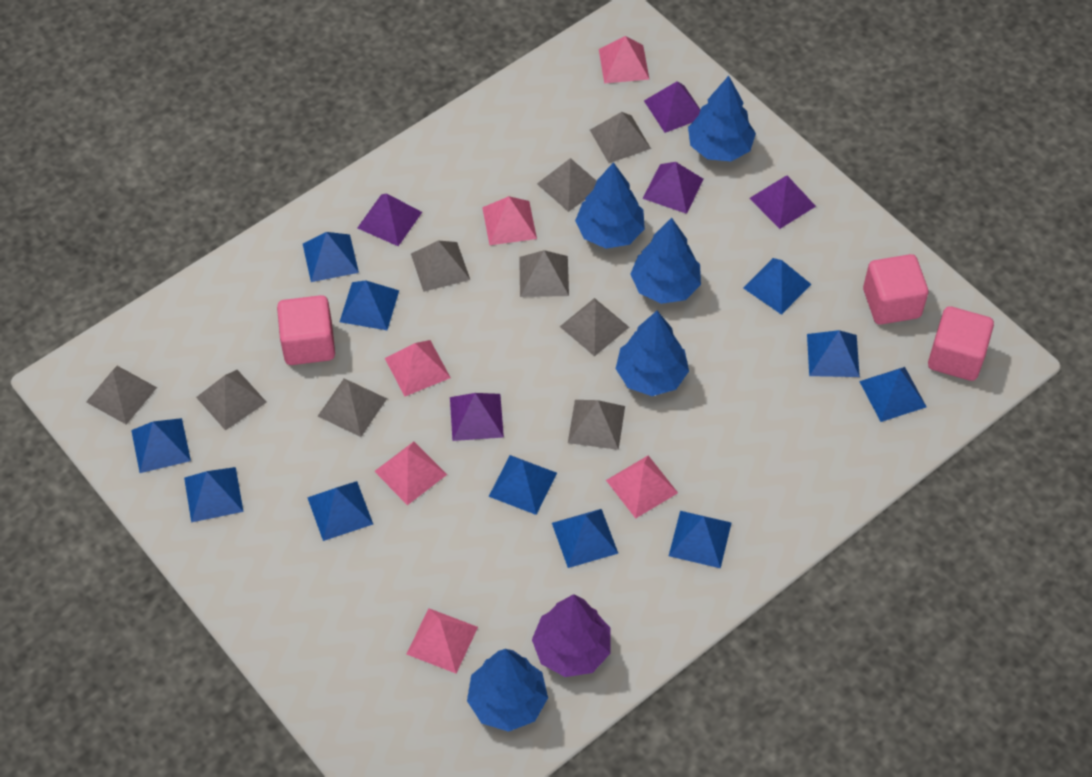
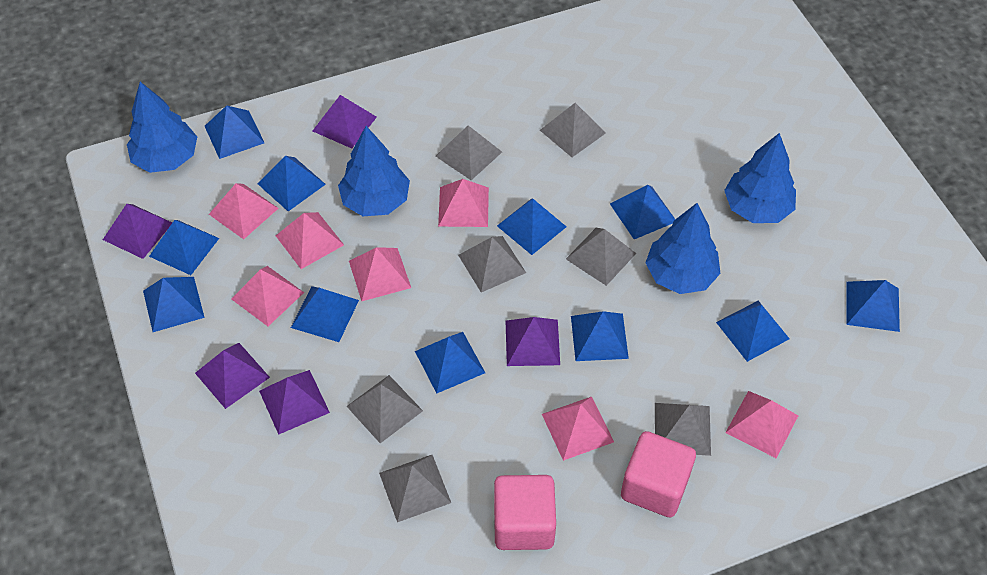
blue tree: [467,649,548,732] [575,162,645,249] [616,311,689,396] [630,218,701,304] [688,76,756,161] = 5 -> [127,82,197,173] [338,126,410,216] [645,203,721,294] [724,133,796,223] = 4
grey pyramid: [86,366,157,424] [196,370,267,431] [318,378,387,437] [411,240,470,292] [519,250,569,297] [537,158,597,212] [560,298,629,356] [568,400,625,450] [590,112,651,163] = 9 -> [346,375,423,443] [379,455,451,522] [436,126,502,180] [458,236,526,292] [540,103,606,157] [566,228,636,286] [655,403,711,456] = 7
pink cube: [277,295,335,365] [863,254,928,325] [928,306,994,381] = 3 -> [494,475,556,550] [621,431,696,518] = 2
pink pyramid: [374,442,447,505] [385,340,451,396] [407,608,478,673] [482,196,537,245] [599,36,649,83] [606,456,678,519] = 6 -> [209,183,279,239] [232,266,304,326] [276,212,344,269] [349,247,411,301] [438,179,489,227] [542,396,614,461] [725,391,798,458] = 7
purple tree: [532,594,611,677] = 1 -> none = 0

